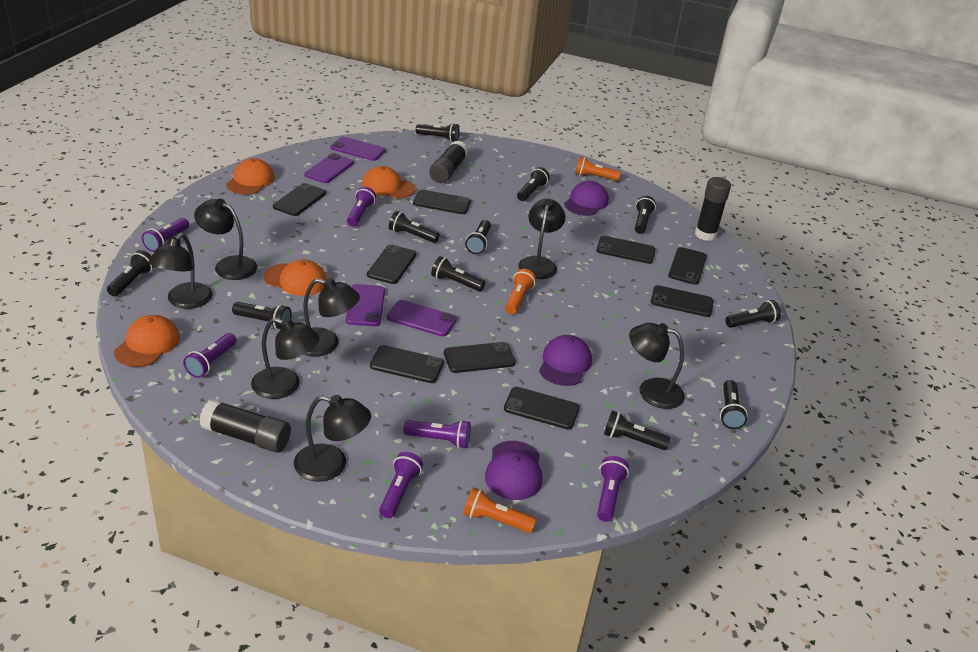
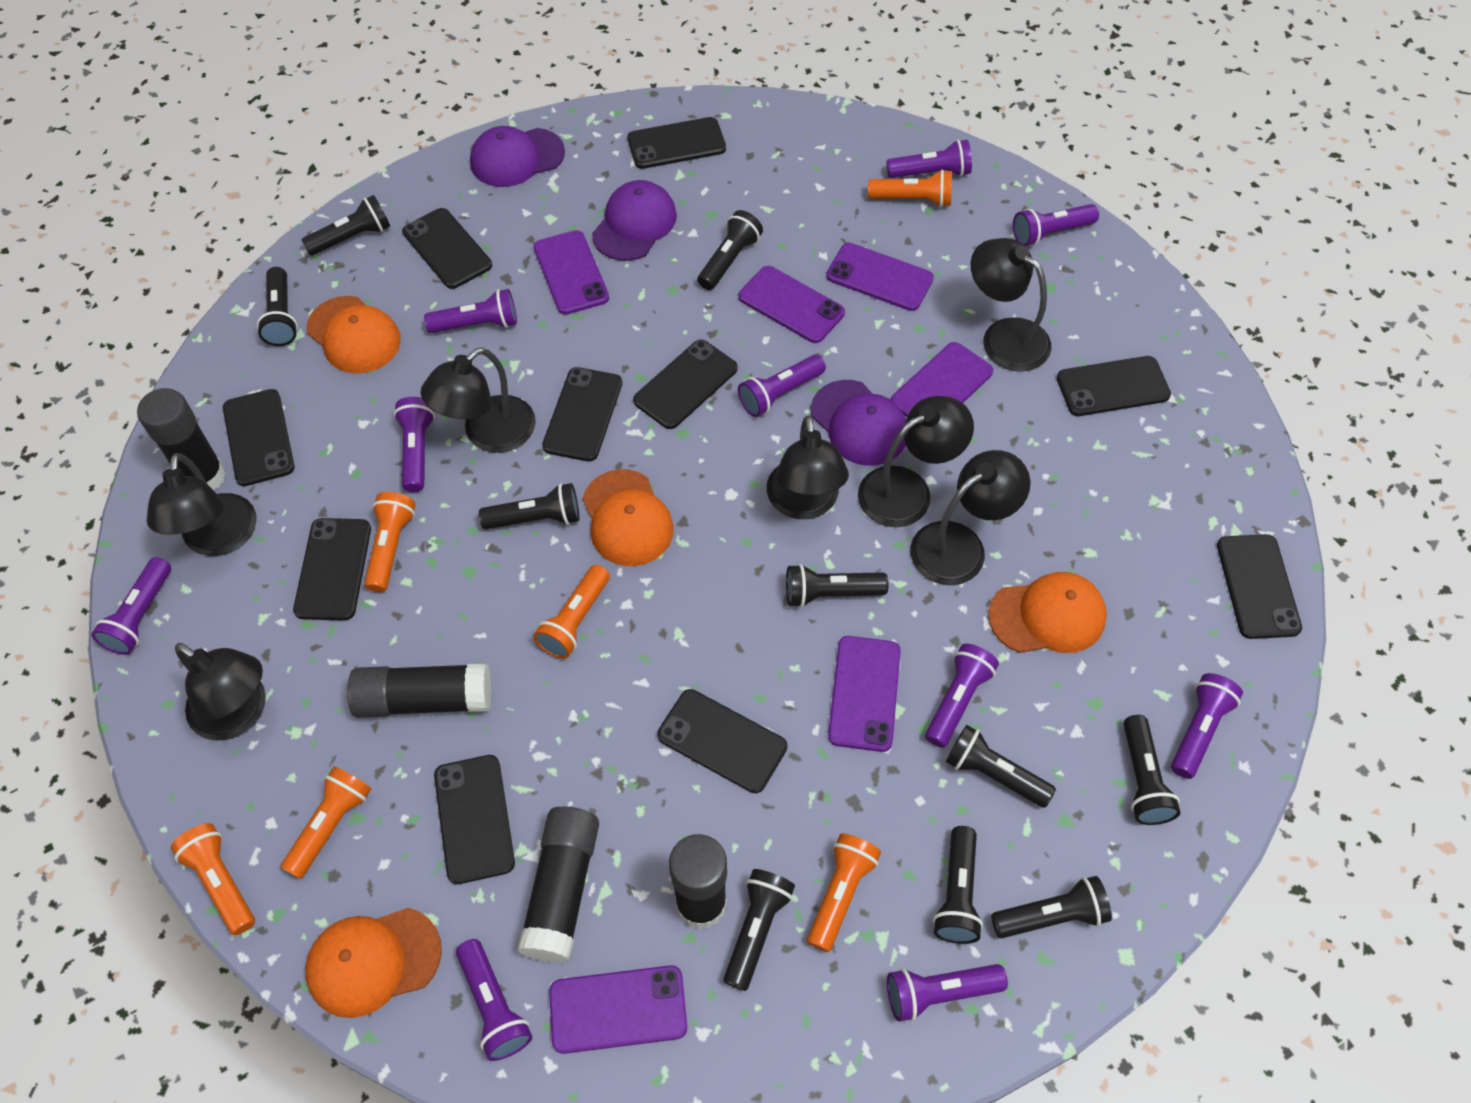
black flashlight: [107,250,154,296] [232,302,292,329] [389,211,440,243] [416,123,459,142] [431,256,485,292] [465,220,491,254] [517,167,550,201] [604,410,670,450] [635,196,656,234] [720,380,748,429] [725,300,781,328] = 11 -> [257,267,298,346] [302,195,390,256] [479,483,579,529] [697,210,763,290] [723,869,795,991] [786,564,888,608] [933,826,983,944] [946,725,1056,808] [991,876,1112,938] [1123,715,1181,825] = 10
black glue stick: [199,399,291,453] [429,140,468,183] [695,177,731,241] = 3 -> [137,388,226,490] [347,663,491,718] [517,806,599,963] [669,834,727,929] = 4
black phone: [273,183,326,216] [367,244,416,284] [370,345,444,383] [413,190,471,214] [444,342,516,373] [504,387,580,429] [596,236,656,264] [651,285,714,317] [668,247,707,285] = 9 -> [223,389,295,486] [293,518,371,620] [402,208,492,289] [434,755,515,884] [542,367,622,461] [627,117,726,169] [633,339,738,429] [657,689,787,793] [1057,356,1171,416] [1217,534,1302,639] = 10
orange flashlight: [463,487,536,533] [505,269,536,314] [575,157,621,181] = 3 -> [171,823,255,935] [281,766,371,879] [364,492,416,592] [533,565,610,659] [807,833,881,952] [868,170,952,207] = 6
purple flashlight: [142,218,189,252] [183,333,236,378] [347,187,376,227] [379,452,423,518] [403,420,471,448] [597,456,629,522] = 6 -> [91,557,171,655] [393,397,435,492] [424,289,517,333] [456,939,533,1061] [738,355,826,417] [887,139,972,178] [887,964,1008,1022] [925,644,999,748] [1013,204,1099,246] [1171,673,1243,779] = 10
purple phone: [304,153,354,183] [331,137,386,161] [346,284,385,326] [387,300,457,336] = 4 -> [533,230,609,315] [549,965,687,1054] [738,266,845,343] [826,243,934,311] [828,636,901,752] [891,342,993,417] = 6

